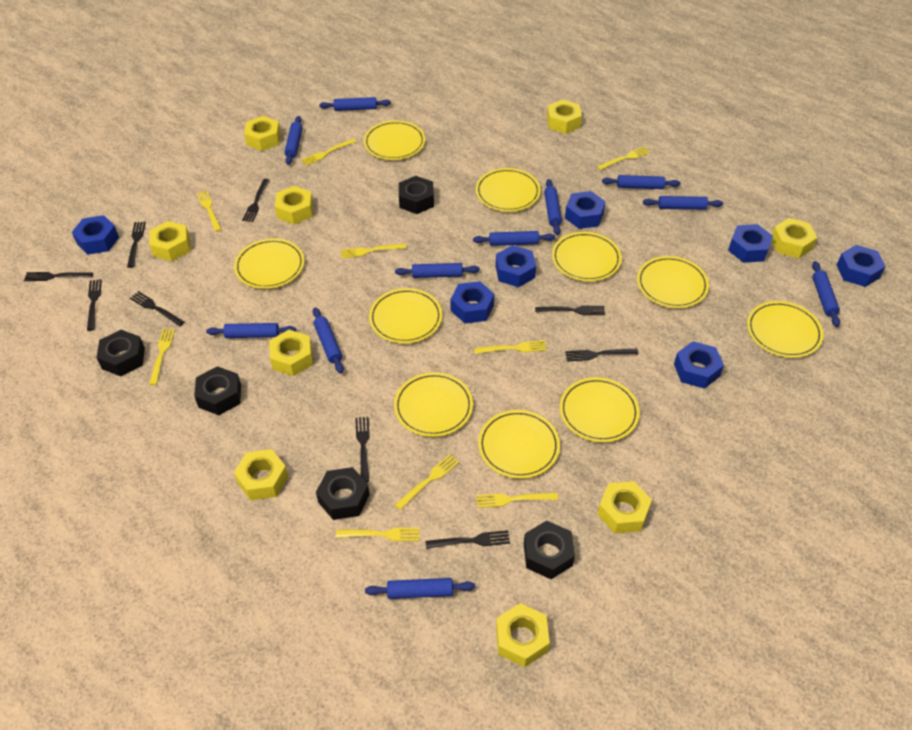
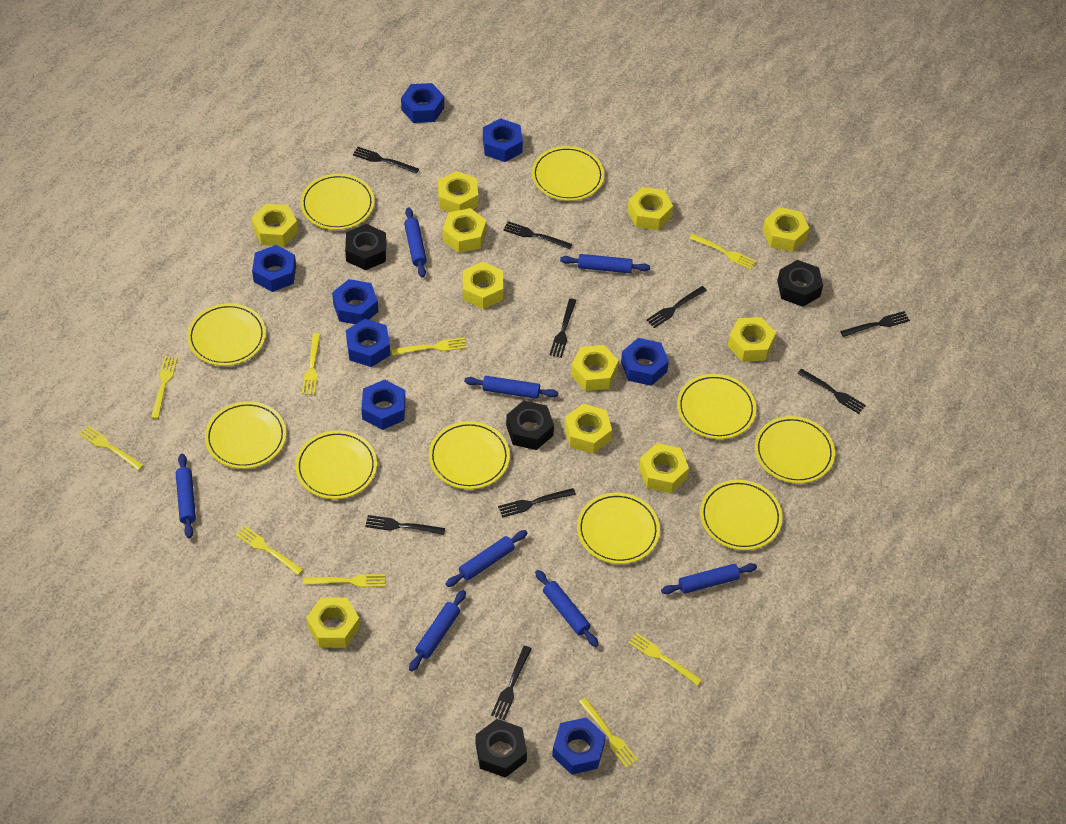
black nut: [96,330,145,376] [194,366,241,415] [316,467,370,520] [399,176,434,214] [524,521,575,579] = 5 -> [345,224,386,270] [476,719,527,778] [506,401,554,450] [777,260,823,307] = 4
blue nut: [72,215,119,255] [450,281,494,324] [495,245,536,287] [565,191,606,229] [674,341,724,389] [728,224,773,263] [837,245,886,287] = 7 -> [252,245,296,292] [332,279,378,324] [346,319,390,367] [361,379,406,430] [401,83,444,123] [483,118,523,162] [552,717,606,775] [621,338,669,386] = 8
blue rolling pin: [206,323,296,338] [284,116,303,165] [313,307,344,374] [319,97,391,111] [365,578,475,599] [395,263,480,278] [473,231,555,246] [544,179,562,235] [602,175,680,189] [643,196,723,210] [812,261,840,327] = 11 -> [176,453,196,538] [404,207,427,278] [409,590,466,672] [446,530,527,587] [464,376,558,399] [535,570,599,647] [560,254,650,273] [661,563,757,594] = 8
yellow nut: [149,221,190,261] [234,449,288,500] [244,116,281,151] [269,330,313,376] [275,186,313,225] [496,603,550,667] [547,99,582,134] [597,481,652,534] [772,218,817,258] = 9 -> [252,204,298,247] [306,597,360,648] [438,171,478,212] [443,208,487,253] [463,262,503,309] [564,404,612,454] [571,345,619,391] [627,187,673,230] [639,443,689,493] [728,317,776,362] [763,207,809,252] = 11

